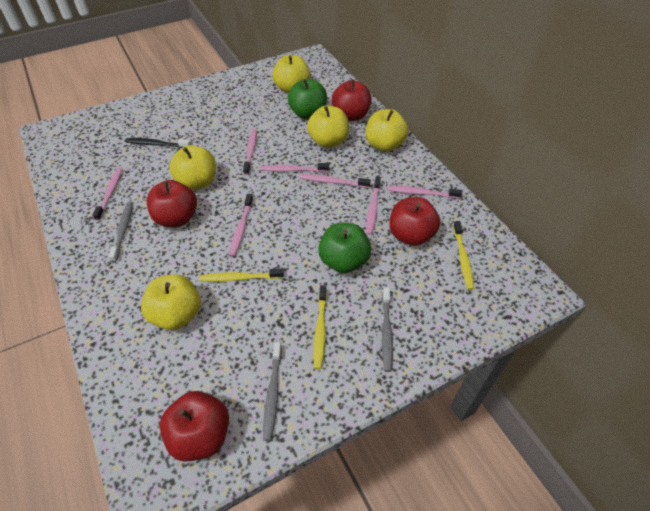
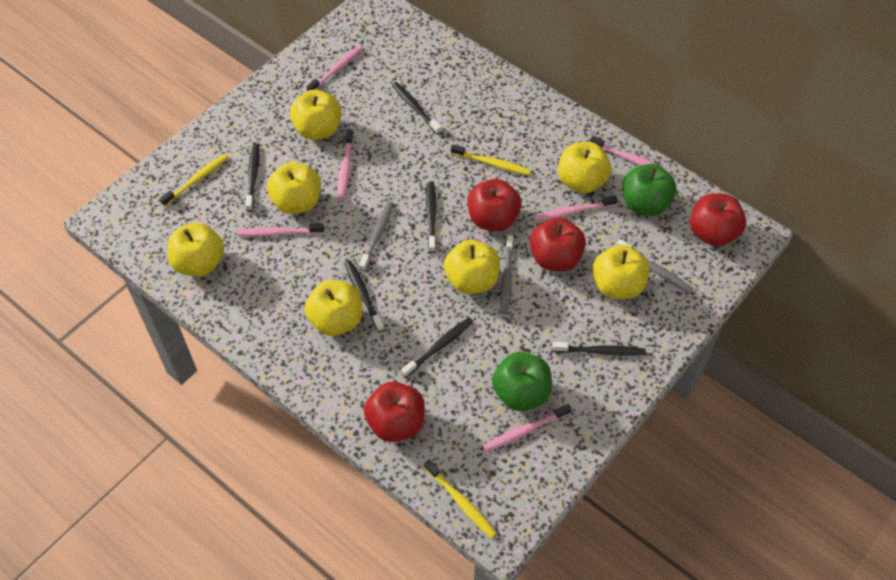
black toothbrush: [125,138,191,148] = 1 -> [245,144,260,212] [345,260,384,332] [392,82,442,135] [401,317,473,377] [426,182,436,253] [552,342,646,356] = 6
pink toothbrush: [93,167,123,221] [229,194,253,256] [243,129,257,175] [259,163,329,172] [299,174,371,188] [366,176,381,235] [388,186,462,199] = 7 -> [237,223,324,237] [307,46,363,91] [338,129,354,199] [483,404,572,452] [534,195,618,221] [590,136,668,171] = 6
yellow apple: [141,274,201,330] [169,145,216,190] [272,55,310,93] [307,105,349,148] [366,109,408,152] = 5 -> [168,223,224,276] [267,162,321,214] [290,89,342,140] [305,280,362,336] [444,240,500,294] [558,142,611,193] [592,245,650,299] = 7

